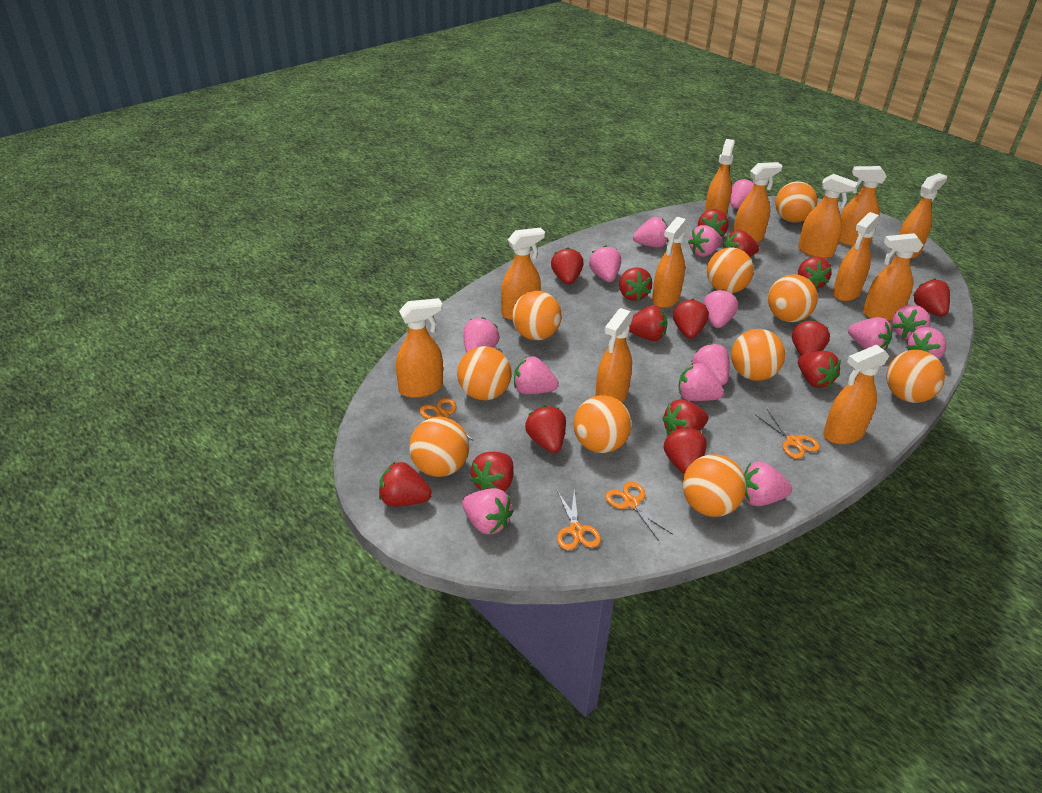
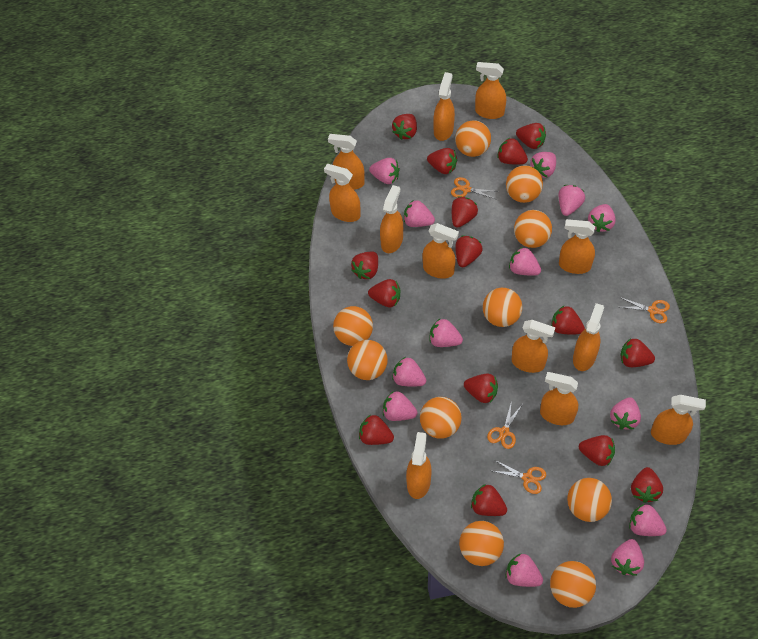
pink strawberry: [462,488,513,535] [464,317,499,353] [514,357,559,395] [589,246,621,282] [633,217,668,248] [678,363,724,401] [688,225,722,257] [691,343,730,386] [703,289,738,328] [730,179,754,209] [744,462,792,506] [848,317,892,350] [892,305,931,339] [906,327,946,359] = 14 -> [369,158,400,184] [383,391,417,421] [392,357,426,387] [404,200,435,227] [430,319,463,347] [505,554,543,587] [509,247,541,276] [530,152,556,178] [558,185,585,216] [588,204,616,232] [610,397,641,430] [611,539,644,576] [629,504,667,536] = 13

